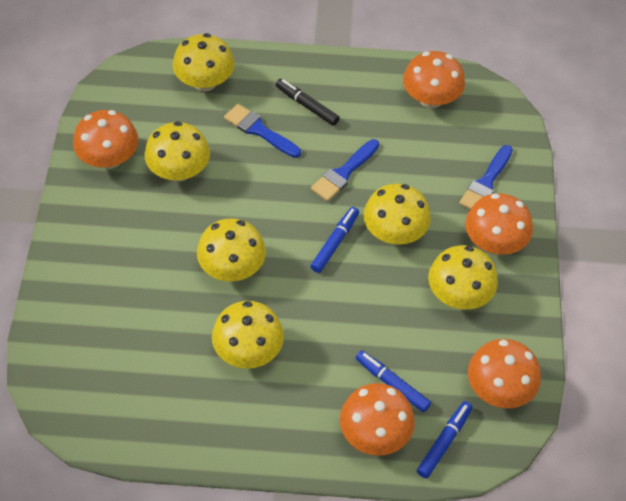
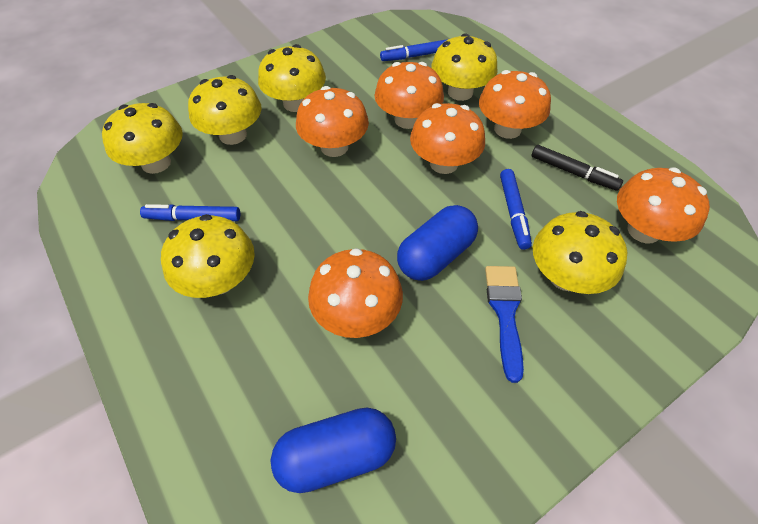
blue brush: [224,104,301,158] [311,139,379,201] [459,145,513,209] = 3 -> [485,266,524,383] = 1
blue capsule: none = 0 -> [271,408,396,493] [397,205,478,281] = 2
orange mushroom: [73,110,139,169] [340,383,415,456] [403,51,465,108] [465,193,533,255] [468,339,541,408] = 5 -> [296,86,369,157] [308,248,403,338] [375,62,444,129] [410,103,485,174] [479,70,551,139] [617,167,710,244] = 6

